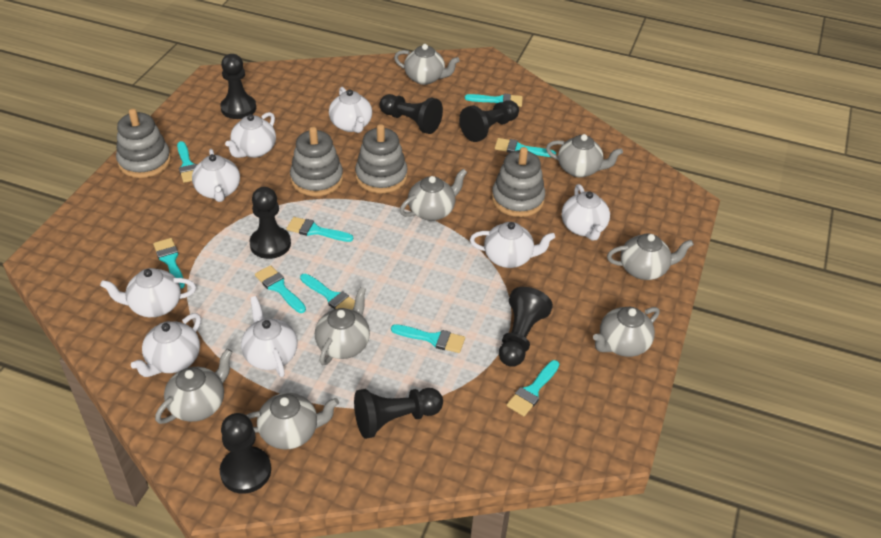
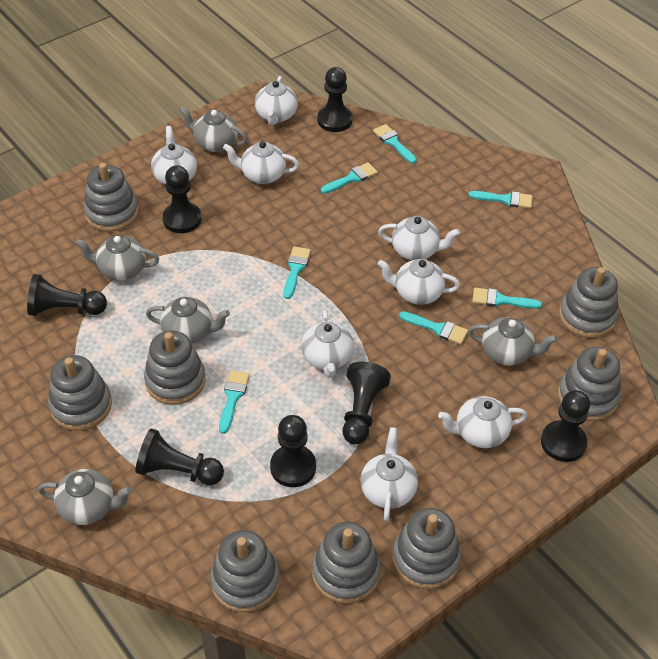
grey stacking toy: [116,109,171,178] [290,127,343,196] [355,124,407,193] [492,147,545,217] = 4 -> [48,355,112,431] [84,163,139,232] [144,331,206,405] [210,530,280,613] [312,522,381,604] [392,508,461,589] [558,347,621,421] [559,267,618,338] = 8
grey teapot: [155,349,232,424] [246,393,339,449] [315,287,370,365] [394,44,460,85] [400,169,467,221] [546,134,623,177] [593,307,660,357] [607,233,694,280] = 8 -> [38,469,132,525] [75,235,159,280] [146,297,230,344] [179,106,248,152] [468,317,558,366] = 5
turquoise brush: [153,238,185,288] [177,141,197,183] [255,265,306,313] [286,217,353,242] [300,273,355,310] [391,324,465,353] [465,94,523,107] [495,138,556,157] [507,360,559,416] = 9 -> [219,370,250,434] [283,246,311,299] [321,162,378,194] [373,124,417,164] [399,311,468,344] [468,191,533,209] [472,288,542,309] = 7

